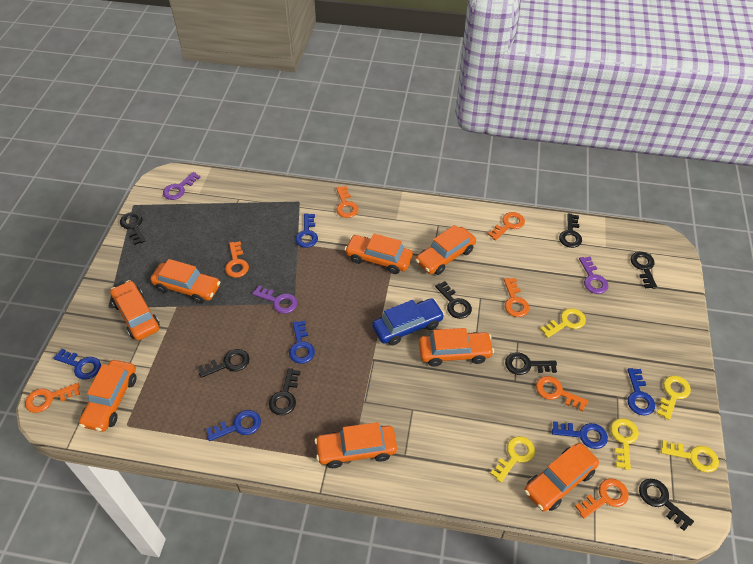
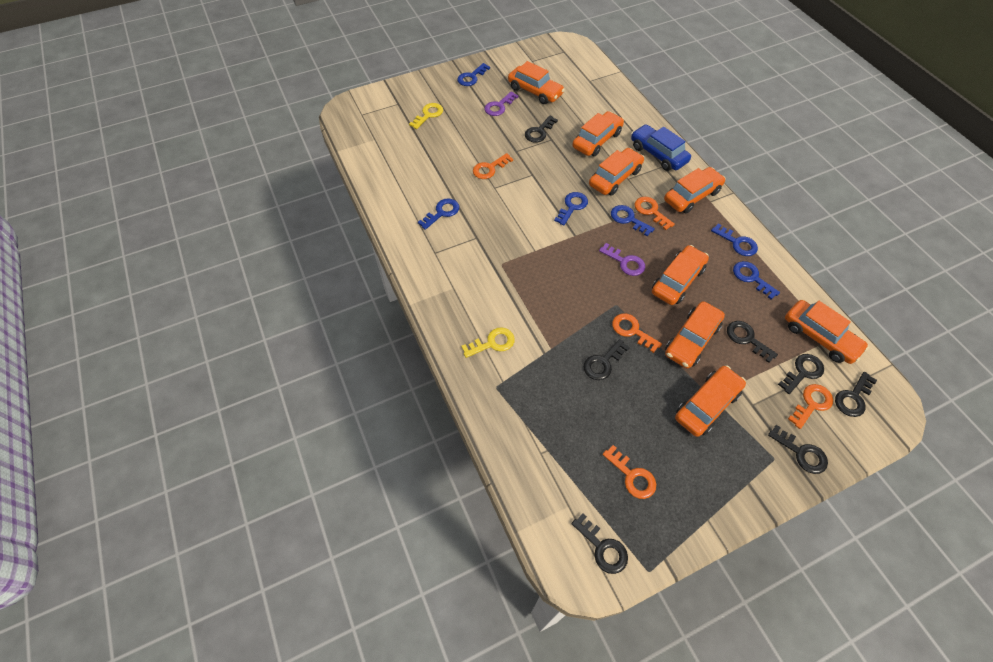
black key: [120,212,145,245] [198,349,249,378] [269,368,300,415] [435,281,472,319] [505,352,557,375] [559,214,582,248] [631,252,657,289] [639,479,694,531] = 8 -> [525,116,558,143] [571,513,628,574] [584,339,630,380] [727,321,778,363] [768,425,828,474] [778,354,824,394] [835,372,877,417] = 7
orange key: [25,383,80,413] [225,241,249,278] [336,186,358,218] [488,212,525,240] [504,278,529,317] [536,376,588,411] [575,478,629,519] = 7 -> [473,153,513,179] [602,445,656,499] [612,313,662,353] [634,197,675,230] [788,384,833,429] = 5
purple key: [163,172,201,200] [252,286,297,314] [579,256,608,294] = 3 -> [484,91,519,116] [599,243,645,276] = 2
yellow key: [490,436,535,483] [540,308,586,338] [610,418,639,470] [657,376,691,420] [661,440,719,473] = 5 -> [409,103,443,129] [461,327,515,358] = 2

